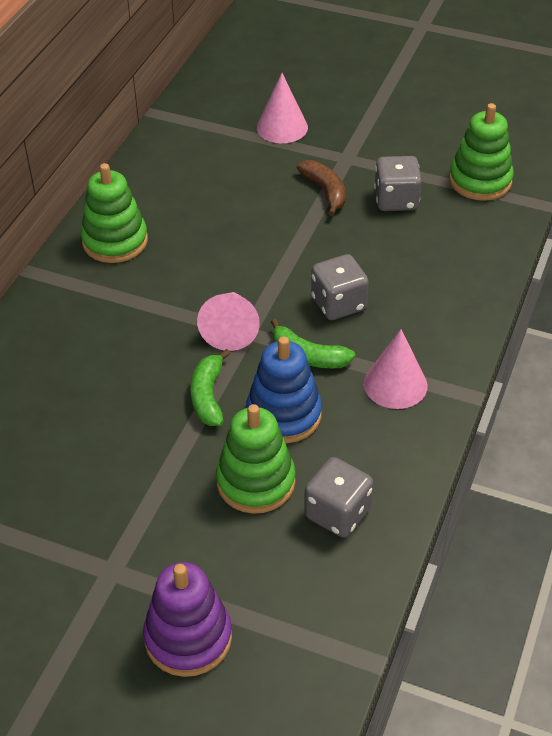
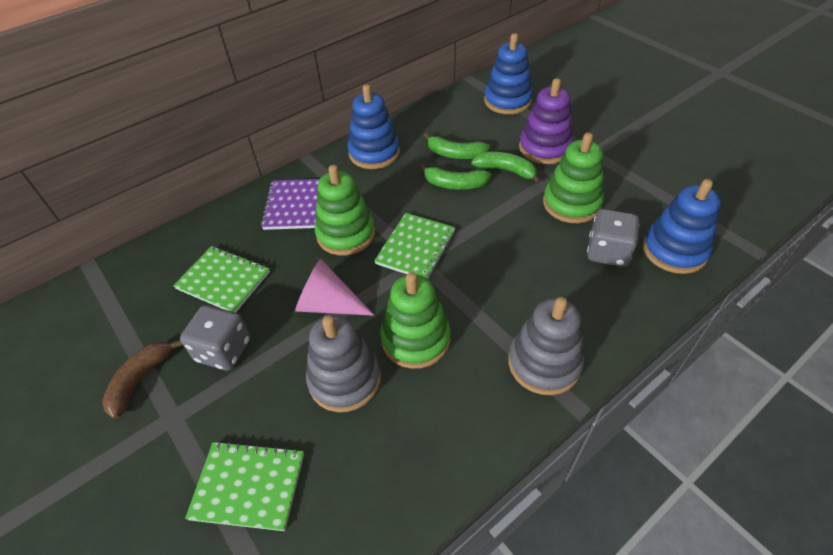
blue stacking toy: [246,336,322,443] = 1 -> [347,84,400,169] [484,33,533,114] [643,179,721,274] = 3
green banana: [190,349,231,426] [271,318,355,368] = 2 -> [419,164,491,190] [424,133,490,159] [471,152,541,184] = 3
green notebook: none = 0 -> [173,246,270,312] [185,441,304,531] [374,213,456,279] = 3
grey dice: [304,457,373,538] [311,254,369,320] [374,156,422,211] = 3 -> [180,305,250,371] [587,209,640,267] = 2
grey stacking toy: none = 0 -> [306,315,381,412] [508,297,584,395] = 2
pink cone: [197,292,260,351] [257,73,308,143] [364,329,428,409] = 3 -> [295,259,374,316] = 1
purple notebook: none = 0 -> [261,179,320,230] = 1

